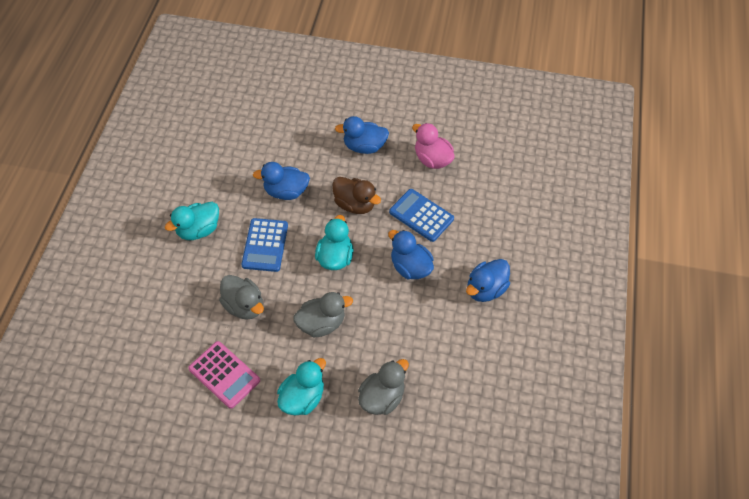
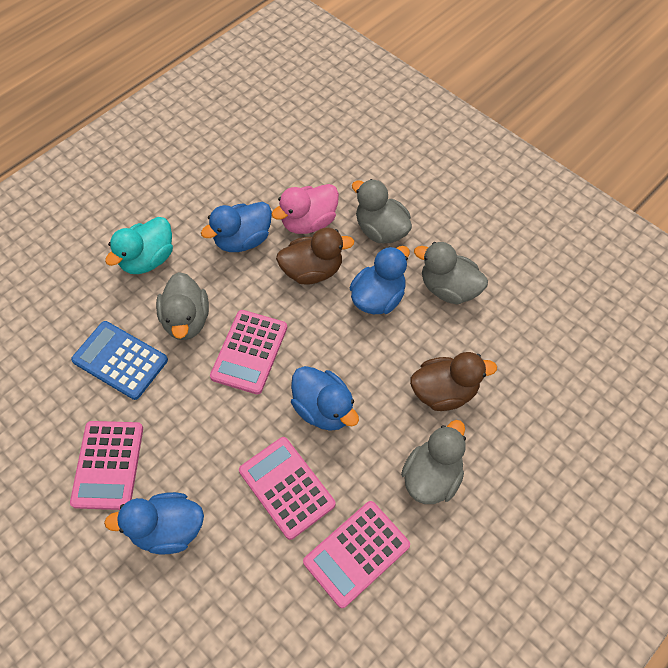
blue calculator: [241,218,288,272] [389,189,454,242] = 2 -> [71,321,168,400] = 1
brown duck: [332,177,381,214] = 1 -> [276,228,354,285] [410,352,497,411] = 2
grey duck: [219,275,264,320] [293,292,353,337] [358,359,409,415] = 3 -> [156,272,209,340] [352,179,412,243] [401,420,466,504] [414,242,488,305] = 4
pink calculator: [188,341,260,409] = 1 -> [70,421,143,510] [210,310,287,395] [239,437,335,540] [303,501,410,608] = 4
turquoise duck: [165,202,219,240] [277,358,326,416] [315,215,354,270] = 3 -> [105,217,173,274] = 1

